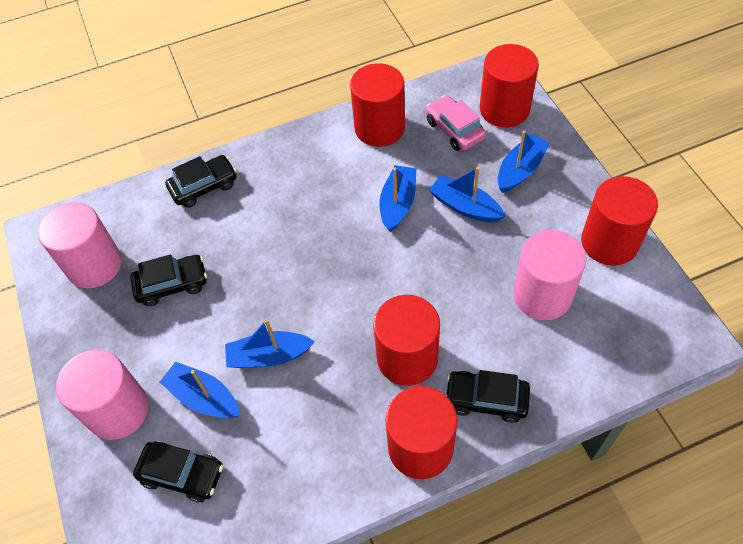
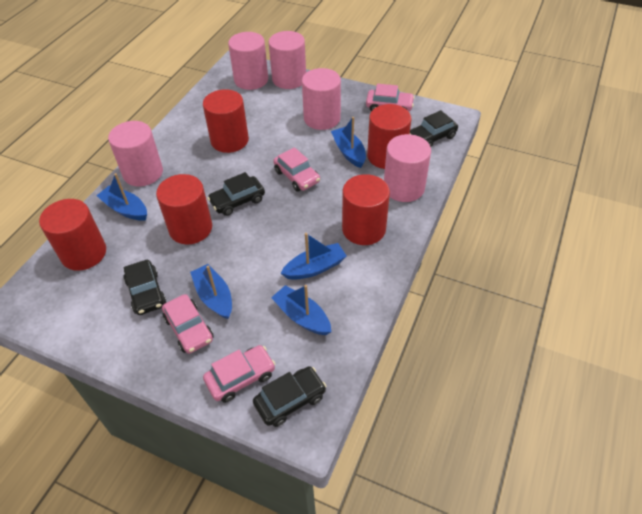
pink car: [426,95,486,151] = 1 -> [162,294,214,354] [203,345,275,403] [273,147,320,192] [366,84,415,111] = 4
pink cylinder: [38,202,122,288] [56,349,148,440] [513,230,586,320] = 3 -> [108,121,163,186] [228,32,268,90] [268,31,306,89] [302,68,341,130] [384,134,431,202] = 5

